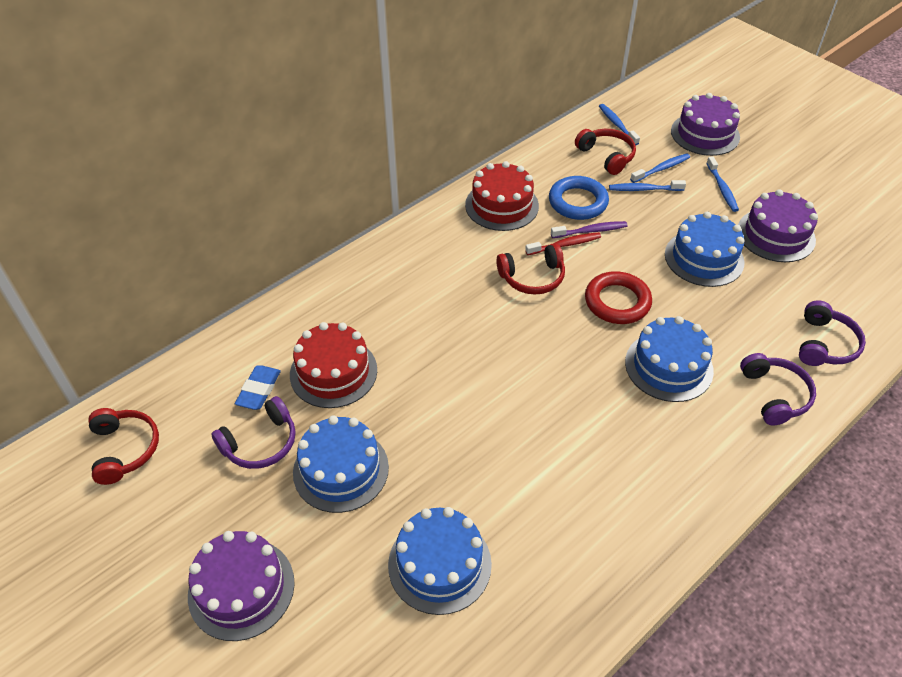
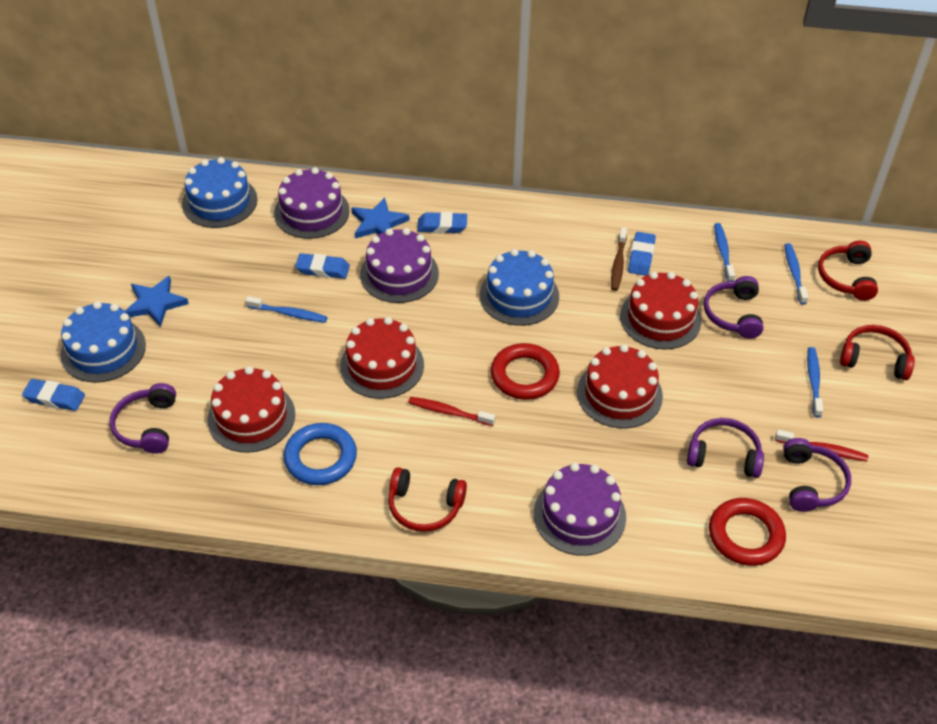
blue cake: [293,415,389,513] [388,507,492,615] [625,316,714,402] [665,212,745,287] = 4 -> [60,301,146,383] [182,157,257,228] [480,249,559,326] = 3
blue eraser: [235,365,281,410] = 1 -> [22,379,85,411] [295,253,350,279] [417,212,467,233] [628,232,656,276] = 4
blue star: none = 0 -> [125,276,189,327] [351,197,409,238] = 2
brown toothbrush: none = 0 -> [611,227,627,291] = 1
purple headphones: [211,396,295,469] [740,353,816,426] [799,300,866,366] = 3 -> [110,383,176,454] [687,418,764,478] [704,276,763,339] [783,438,851,512] = 4
purple toothbrush: [551,221,628,238] = 1 -> none = 0
red cake: [290,322,377,408] [465,161,539,231] = 2 -> [208,366,295,453] [340,317,424,399] [577,344,663,428] [620,272,701,349] = 4
red ring: [585,271,652,324] = 1 -> [491,343,560,400] [709,498,786,566] = 2
red toothbrush: [525,232,601,255] = 1 -> [408,397,495,426] [775,430,868,462] = 2

